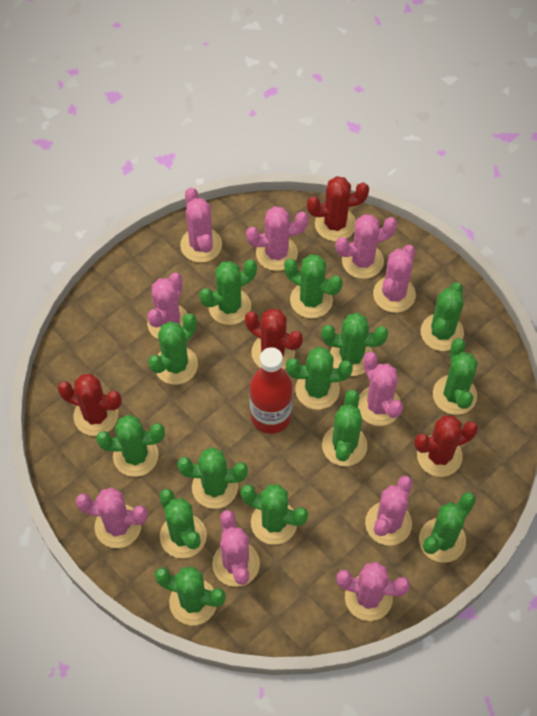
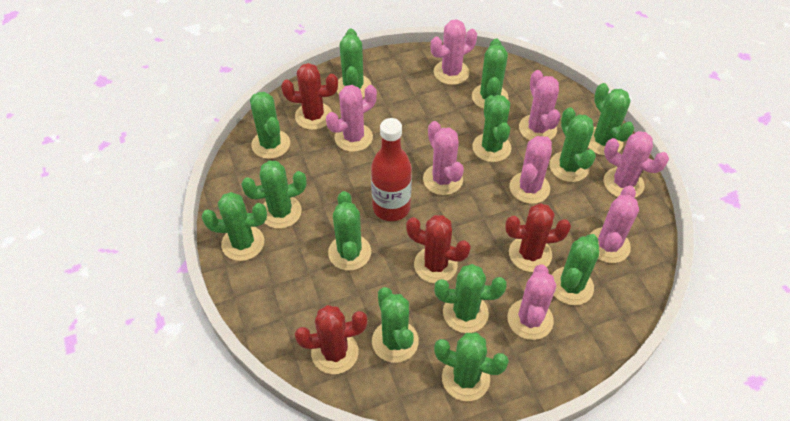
green cactus: [96,415,165,477] [148,313,198,385] [154,567,226,626] [160,489,207,558] [177,447,248,509] [199,259,257,325] [240,484,308,545] [284,254,343,318] [286,347,353,410] [321,313,388,376] [322,390,367,466] [419,492,476,563] [421,282,464,351] [433,338,478,415] = 14 -> [202,192,267,261] [241,161,307,229] [250,92,290,159] [328,191,371,271] [337,29,371,97] [372,287,419,363] [434,264,507,333] [434,333,509,401] [472,38,509,109] [472,95,511,162] [549,107,596,182] [552,234,599,305] [588,83,634,156] = 13
pink cactus: [76,487,148,548] [147,273,188,339] [180,188,222,263] [212,510,260,587] [246,206,309,271] [336,214,397,279] [336,562,410,621] [358,352,403,426] [365,476,413,546] [373,245,416,313] = 10 -> [326,85,377,152] [423,121,464,195] [431,19,477,85] [508,264,556,340] [510,136,552,204] [519,70,561,140] [590,186,639,263] [604,131,669,198] = 8

